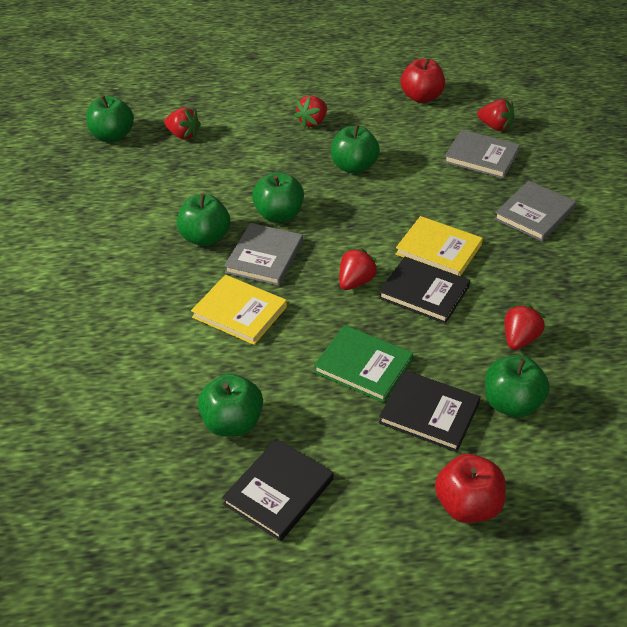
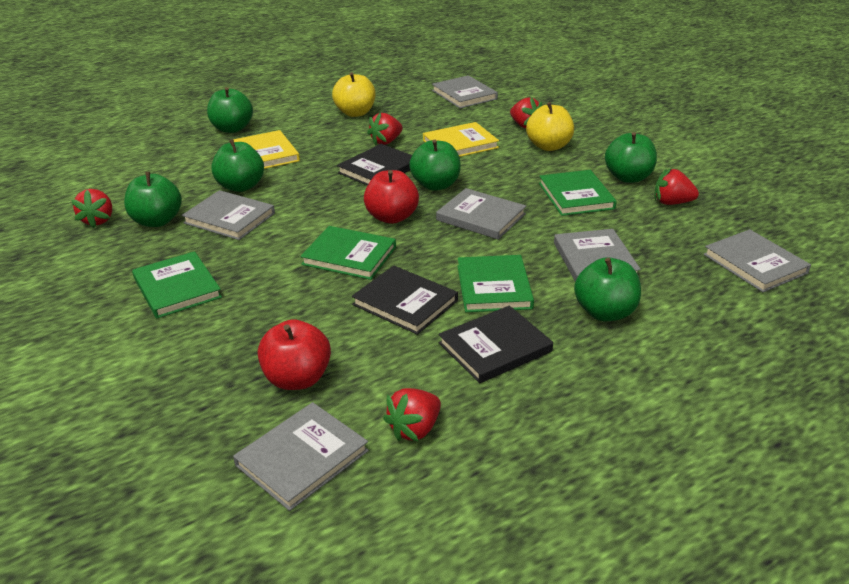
green book: [314,325,413,403] = 1 -> [132,251,222,318] [301,226,396,280] [458,255,534,312] [539,170,617,216] = 4
grey book: [224,223,303,286] [444,129,520,179] [494,181,576,241] = 3 -> [182,190,275,240] [233,402,369,511] [432,75,498,108] [436,188,526,240] [554,229,641,282] [703,229,811,292] = 6
yellow apple: none = 0 -> [332,72,376,117] [526,102,574,151] = 2

